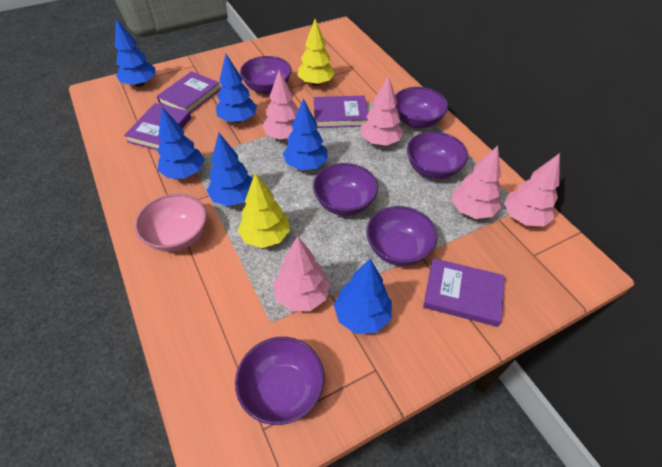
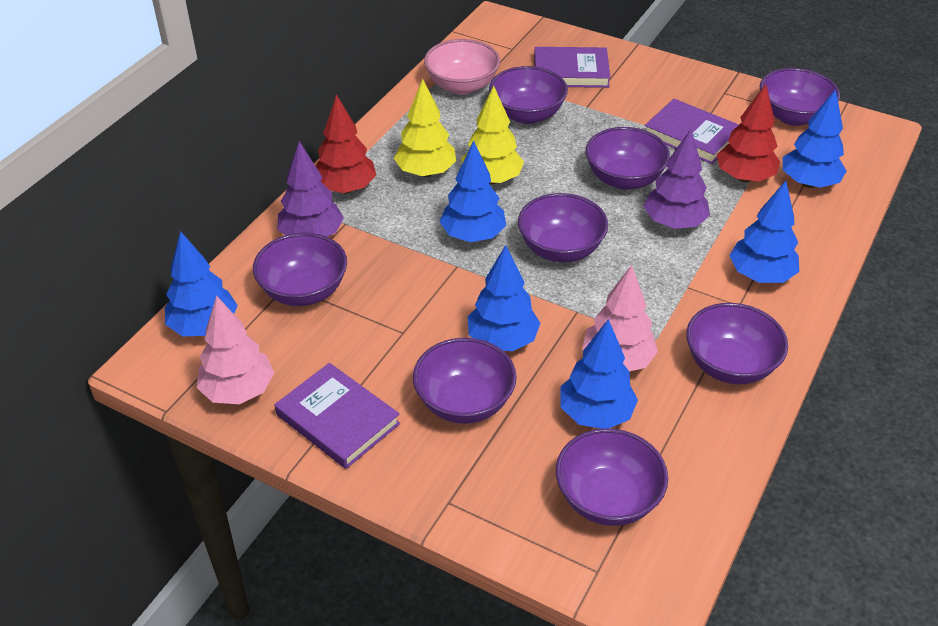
pink tree: [262,70,299,140] [273,236,330,311] [361,76,403,146] [451,146,501,219] [504,153,560,226] = 5 -> [197,295,274,404] [582,265,658,371] = 2
purple book: [124,103,191,150] [157,71,220,113] [314,96,368,128] [423,258,505,327] = 4 -> [275,363,400,469] [534,47,610,88] [645,99,739,164] = 3
purple bowl: [235,337,325,425] [240,56,292,94] [313,163,378,216] [366,206,438,266] [395,87,448,128] [407,131,468,179] = 6 -> [253,233,347,306] [413,338,517,424] [489,66,568,124] [518,193,608,262] [556,428,668,526] [586,127,670,190] [686,303,788,384] [760,68,840,126] = 8
purple tree: none = 0 -> [277,141,344,237] [644,129,710,229] = 2
red tree: none = 0 -> [316,94,376,194] [717,84,780,182] = 2

